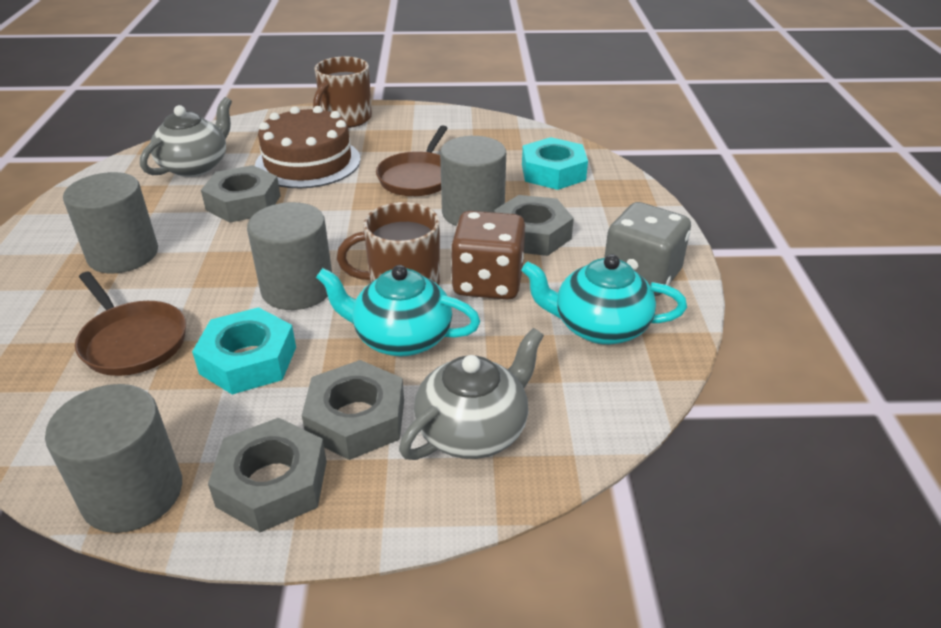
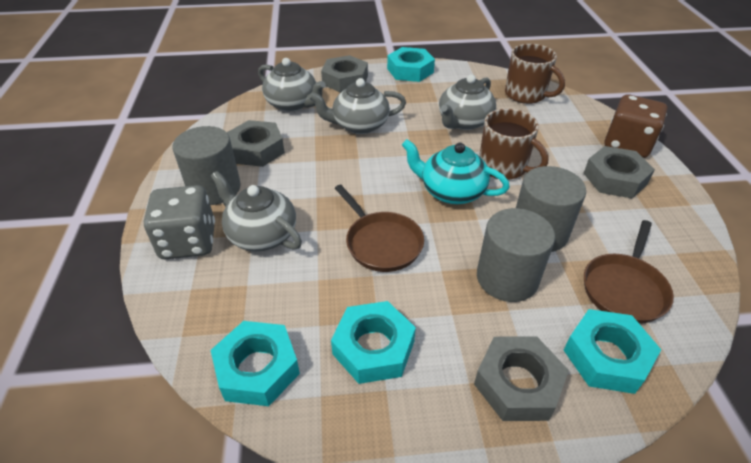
brown cake: [255,106,360,188] = 1 -> none = 0
grey cylinder: [45,384,182,533] [63,172,158,273] [247,202,332,310] [440,136,506,226] = 4 -> [173,126,241,205] [477,208,555,302] [516,166,586,252] = 3
grey teapot: [140,97,232,177] [399,328,544,460] = 2 -> [211,171,302,251] [258,58,326,112] [309,78,406,134] [439,74,496,130] = 4
turquoise nut: [192,307,296,394] [522,137,588,190] = 2 -> [211,321,300,406] [331,301,416,384] [387,47,435,82] [564,309,661,394] = 4
turquoise teapot: [316,265,480,356] [521,254,687,345] = 2 -> [402,139,510,204] = 1

